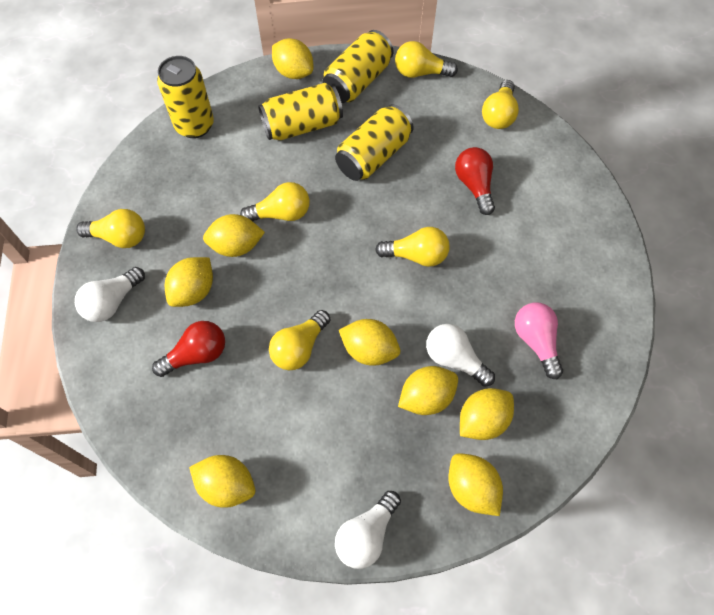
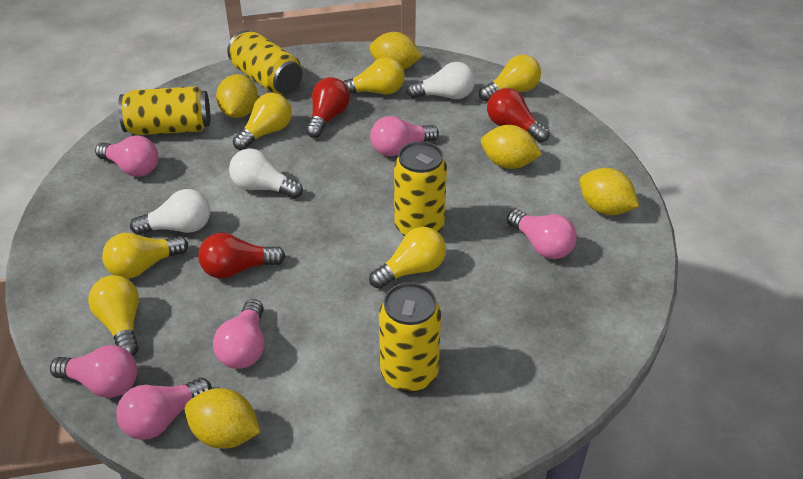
pink light bulb: [515,302,563,379] = 1 -> [50,345,137,398] [95,136,159,177] [116,378,212,440] [213,299,264,369] [370,116,439,156] [507,210,577,259] = 6
red light bulb: [152,321,225,377] [455,147,495,215] = 2 -> [198,233,285,279] [306,77,350,138] [487,88,549,142] = 3
yellow lemon: [165,257,213,307] [189,455,255,508] [203,214,265,257] [272,38,313,79] [339,319,400,366] [398,366,458,415] [449,453,503,516] [460,388,514,440] = 8 -> [185,388,261,449] [216,74,258,118] [369,32,422,70] [481,125,542,169] [580,168,639,215] = 5

